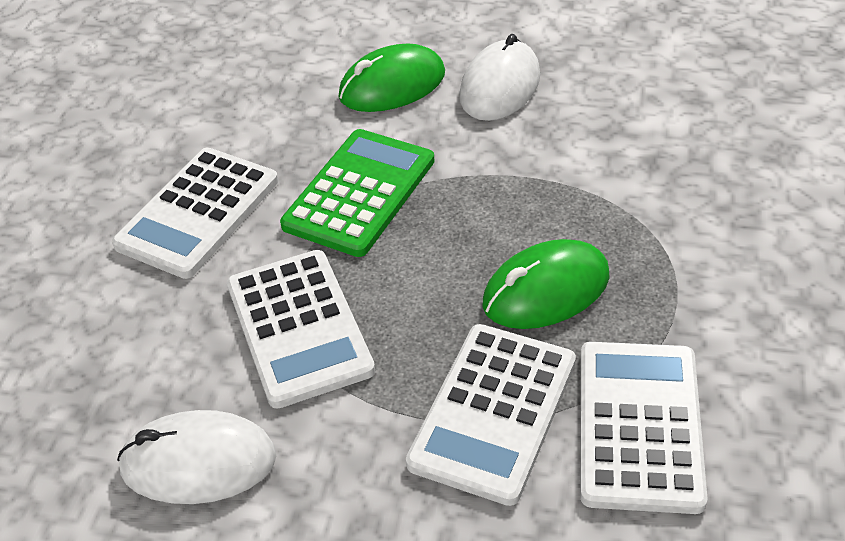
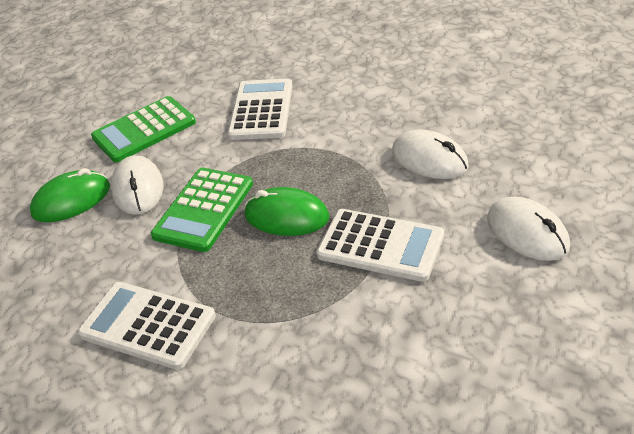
green calculator: [280,129,435,257] = 1 -> [91,96,196,162] [151,168,253,252] = 2
white calculator: [112,148,278,279] [227,250,375,409] [406,324,576,506] [580,342,708,514] = 4 -> [78,282,216,370] [228,78,293,140] [316,209,444,282] = 3
white mouse: [117,410,276,504] [460,34,540,121] = 2 -> [111,155,164,215] [392,130,469,179] [487,197,570,261] = 3

